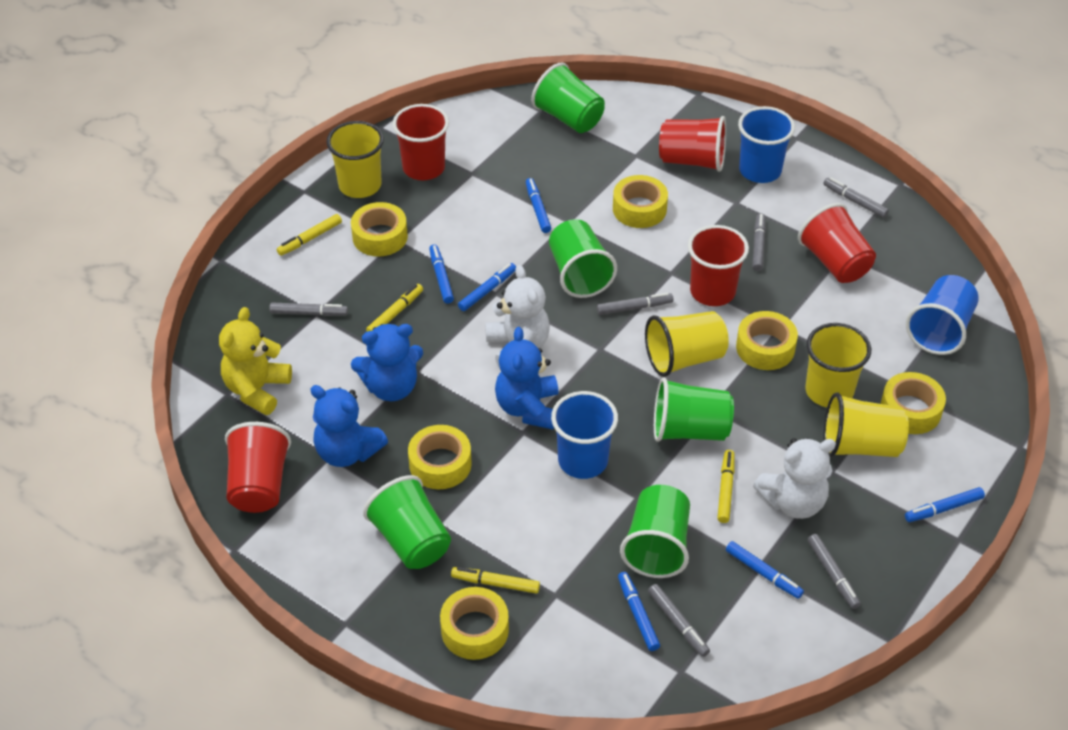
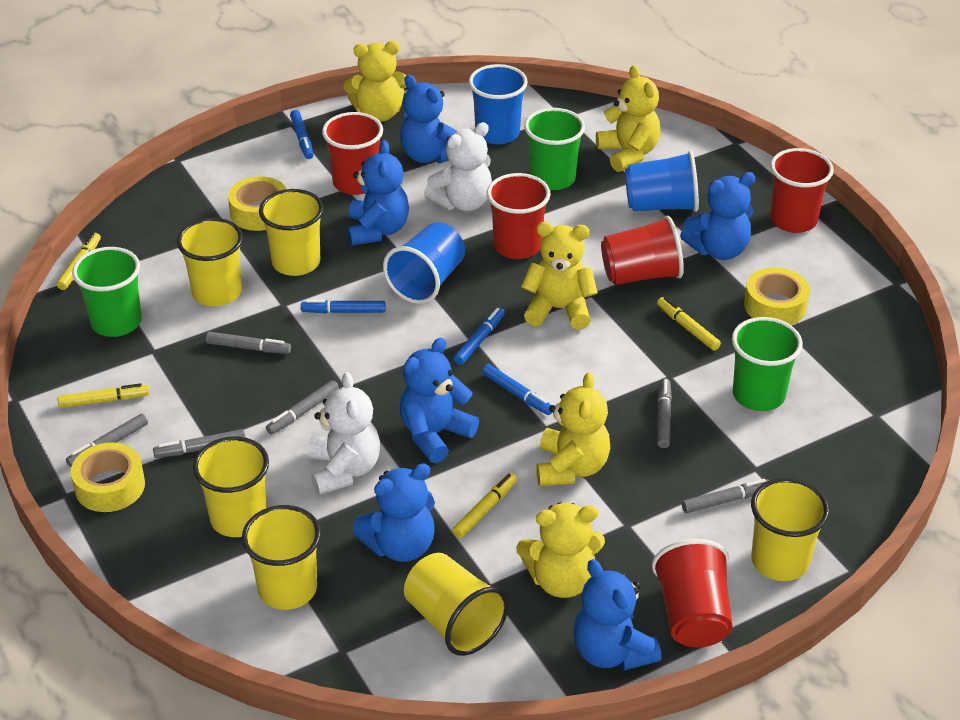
blue marker: [429,244,454,303] [458,263,516,311] [526,178,551,233] [618,572,660,651] [726,541,804,599] [905,487,985,522] = 6 -> [290,110,314,159] [301,300,386,313] [453,307,505,365] [482,364,552,415] = 4
blue teddy bear: [311,385,388,467] [351,324,423,401] [495,327,559,430] = 3 -> [348,140,409,246] [353,463,435,562] [400,75,457,164] [400,337,479,463] [573,559,661,671] [680,172,755,260] = 6
green cup: [363,475,451,569] [531,62,605,133] [549,219,617,298] [620,485,690,578] [654,377,734,442] = 5 -> [72,247,142,337] [524,108,585,190] [732,317,803,411] = 3
yellow cup: [326,121,384,198] [645,311,729,377] [805,323,871,407] [824,393,909,457] = 4 -> [177,218,243,306] [193,437,269,537] [242,505,321,610] [259,189,324,276] [404,553,509,656] [751,478,829,581] = 6
yellow tape: [351,202,408,257] [408,425,472,489] [440,587,509,660] [613,175,668,228] [736,311,798,370] [881,372,946,434] = 6 -> [71,442,145,512] [228,176,286,231] [744,267,810,325] = 3
yellow teddy bear: [219,307,292,415] = 1 -> [343,41,406,122] [516,503,605,598] [521,222,598,330] [536,372,610,486] [596,65,660,172] = 5

